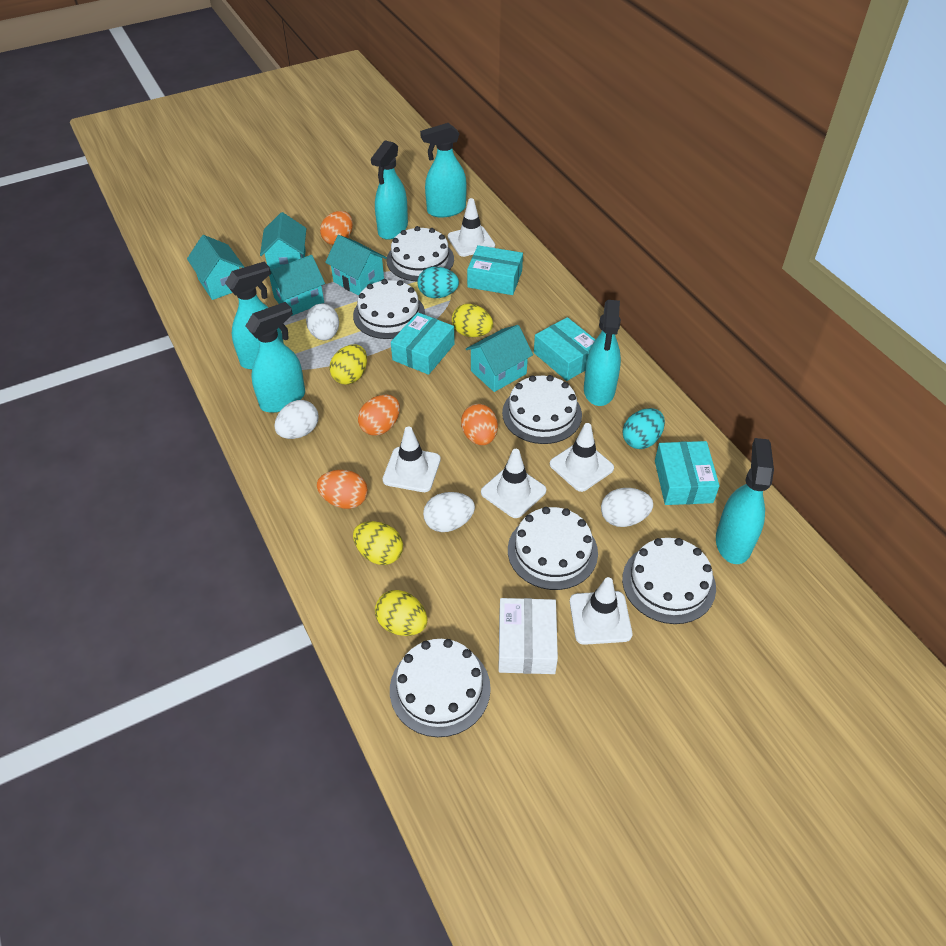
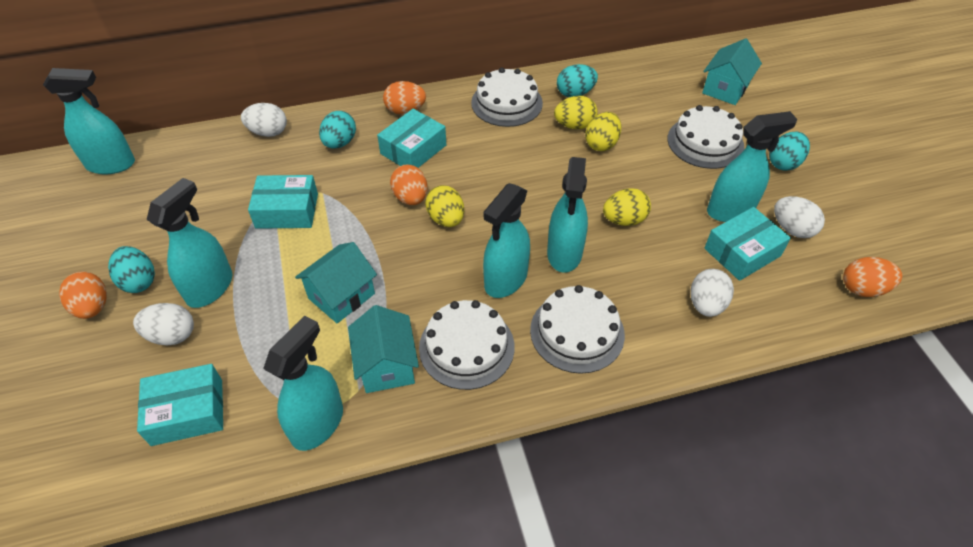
turquoise egg: [417,267,459,298] [623,408,665,449] = 2 -> [108,246,155,293] [319,111,356,149] [557,64,598,97] [769,132,810,171] = 4
turquoise house: [187,235,244,300] [260,212,306,270] [269,255,325,316] [325,235,387,296] [466,325,533,392] = 5 -> [295,242,377,323] [348,305,419,393] [702,38,762,105] = 3
white box: [498,598,558,674] = 1 -> none = 0
white cake: [353,279,425,339] [386,226,454,282] [390,639,491,737] [502,375,582,444] [508,507,598,590] [622,538,716,624] = 6 -> [419,300,515,390] [471,67,543,127] [530,285,625,374] [667,105,744,169] = 4
white traffic cone: [382,426,441,492] [448,198,495,257] [481,449,546,518] [550,423,614,492] [570,577,632,645] = 5 -> none = 0

